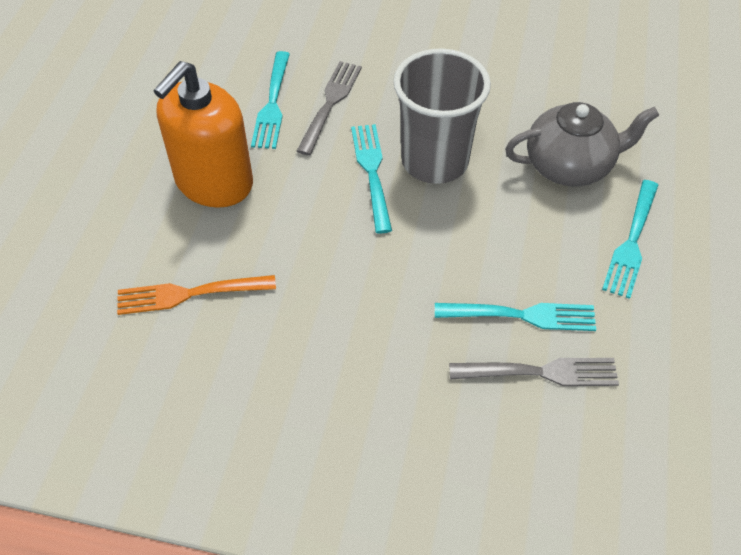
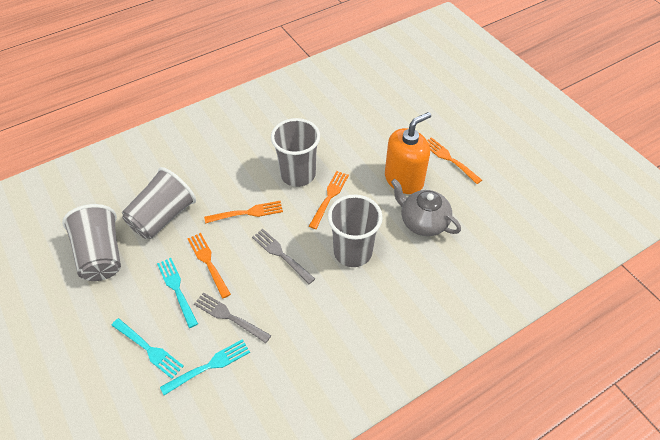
grey cup: [393,49,491,184] = 1 -> [62,204,121,281] [122,167,196,239] [271,118,320,187] [328,195,383,267] = 4
orange fork: [117,275,276,315] = 1 -> [187,233,231,299] [204,201,283,223] [309,171,349,229] [427,137,482,184] = 4
turquoise fork: [251,51,290,149] [351,124,392,233] [435,303,596,331] [602,180,658,299] = 4 -> [111,318,184,379] [157,258,198,328] [160,339,250,395] = 3

